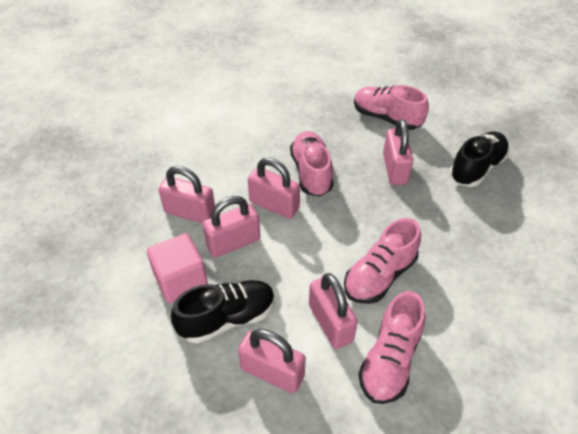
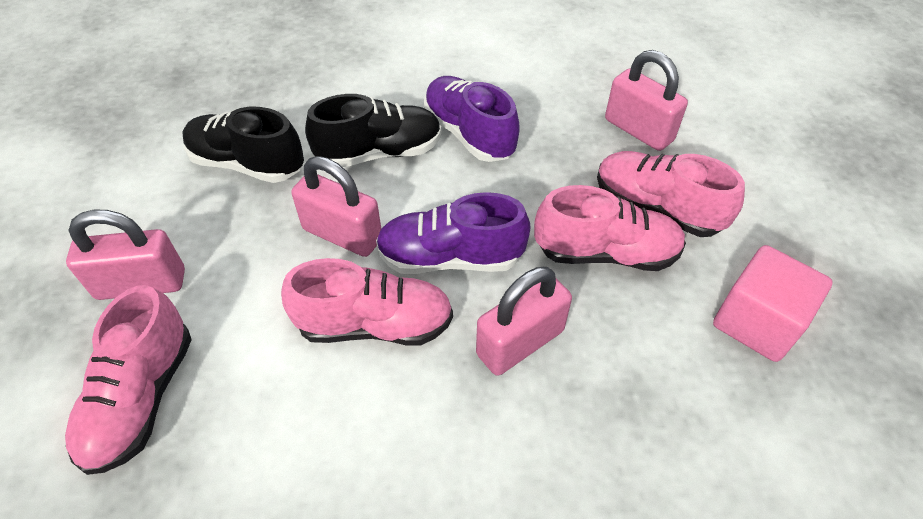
pink padlock: [159,166,215,224] [202,196,260,258] [238,329,306,393] [248,158,300,219] [309,273,358,349] [383,119,413,185] = 6 -> [66,209,185,300] [292,156,381,257] [476,267,572,376] [605,50,688,151] = 4
purple shoe: none = 0 -> [376,192,531,274] [424,76,520,162] = 2

